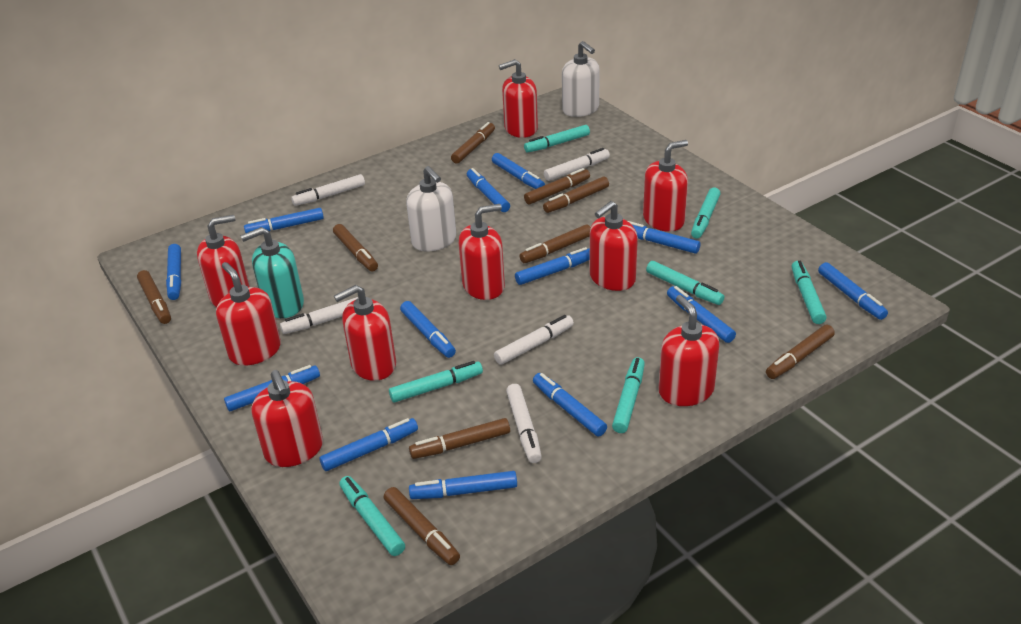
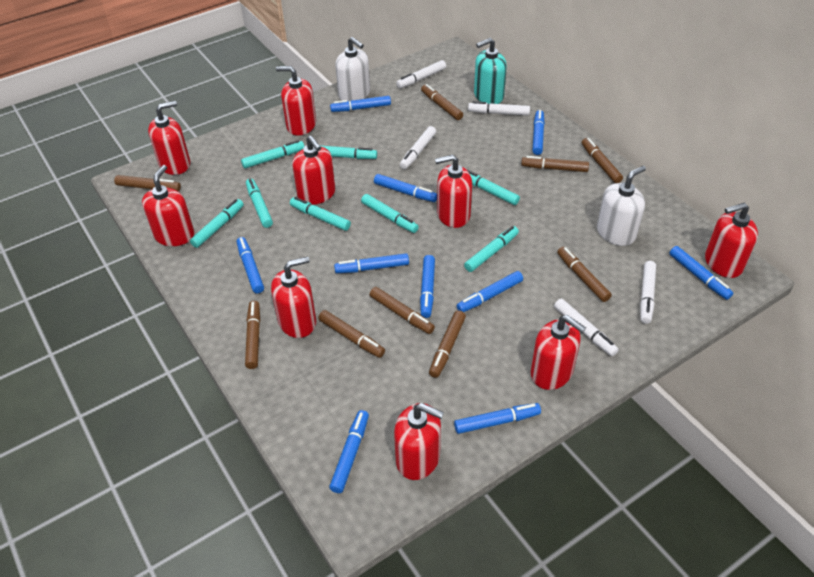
blue marker: [166,244,181,300] [224,365,320,411] [244,208,324,233] [319,418,418,471] [400,301,456,358] [409,471,517,499] [467,168,510,212] [492,153,545,189] [515,247,590,285] [533,373,607,436] [628,221,700,254] [667,286,736,343] [818,262,888,320] = 13 -> [237,237,264,294] [329,410,369,493] [330,96,391,112] [334,253,409,273] [374,174,437,202] [420,255,435,318] [454,403,541,434] [457,271,523,312] [532,110,545,155] [669,246,733,300] = 10
turquoise marker: [339,476,405,556] [389,361,483,403] [524,125,590,153] [612,357,645,433] [646,261,724,305] [691,188,720,238] [792,261,827,324] = 7 -> [190,199,244,248] [241,140,305,169] [246,178,273,228] [290,197,351,231] [321,146,377,159] [361,194,419,233] [464,226,519,272] [466,169,520,205] = 8

